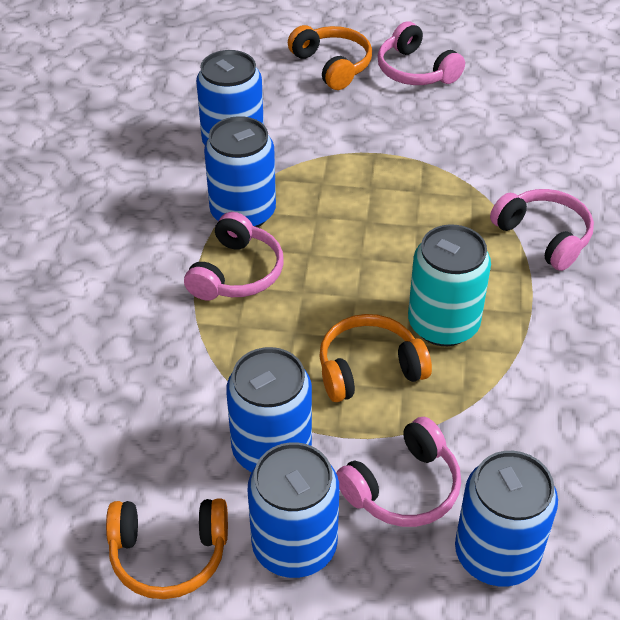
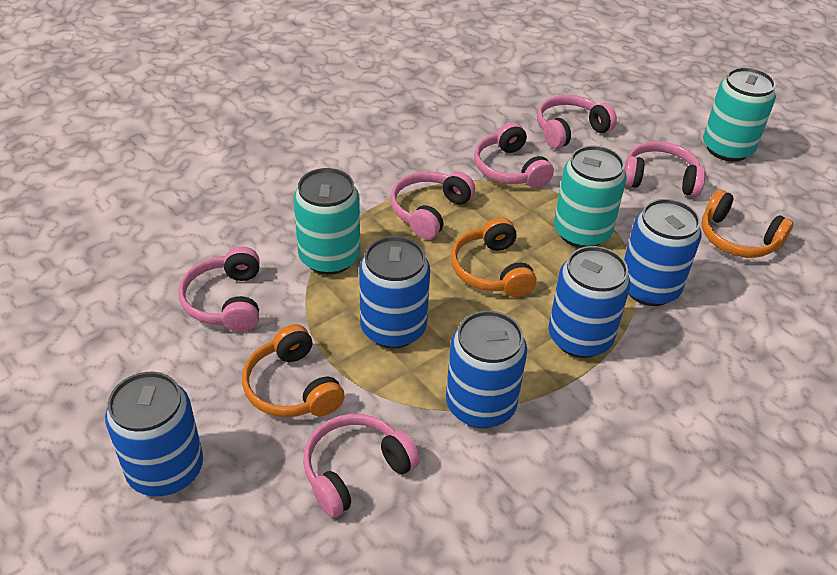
pink headphones: [184,212,284,300] [336,417,461,527] [378,21,465,85] [490,189,594,271] = 4 -> [178,246,260,332] [303,414,420,518] [390,171,475,240] [474,122,554,188] [537,95,617,149] [624,141,706,197] = 6
turquoise can: [408,225,491,346] = 1 -> [294,168,360,275] [554,145,627,248] [703,67,776,162] = 3

